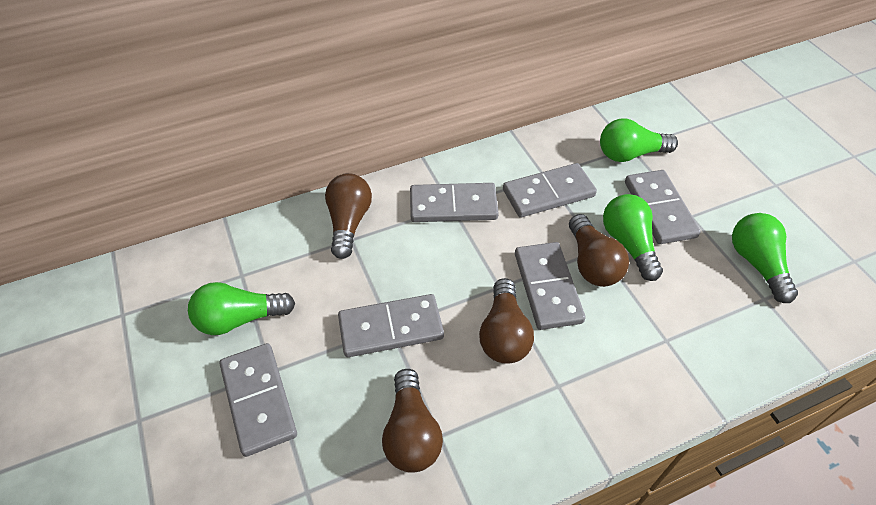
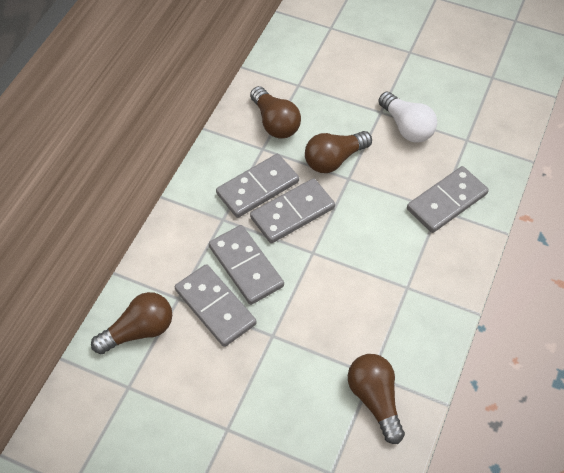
green light bulb: [188,282,295,335] [600,119,678,162] [603,194,663,281] [732,213,798,303] = 4 -> none = 0
grey domino: [219,343,297,457] [338,294,444,357] [410,183,499,222] [503,163,597,218] [515,242,586,330] [625,170,701,244] = 6 -> [175,264,257,347] [209,225,284,305] [216,154,299,218] [250,178,335,243] [407,166,489,233] = 5
white light bulb: none = 0 -> [378,91,437,143] = 1

